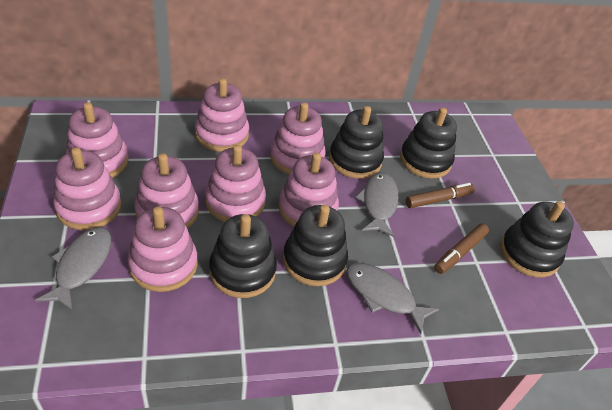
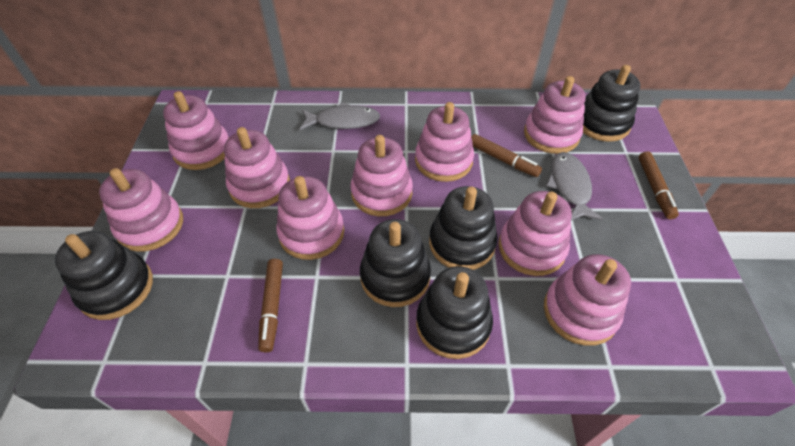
brown marker: [405,183,475,208] [434,223,489,274] = 2 -> [258,259,283,352] [471,134,542,177] [639,151,679,219] = 3
grey fish: [35,227,111,311] [346,263,439,334] [355,172,399,237] = 3 -> [300,102,380,130] [546,152,603,220] = 2
pink stacking toy: [53,148,121,230] [66,102,129,178] [128,207,198,292] [134,153,199,228] [195,78,249,152] [205,145,266,222] [270,102,326,175] [279,153,339,227] = 8 -> [99,168,183,252] [163,91,229,170] [224,127,290,208] [276,176,344,260] [350,135,413,216] [415,102,474,182] [498,191,572,276] [524,76,586,154] [544,254,631,346] = 9

